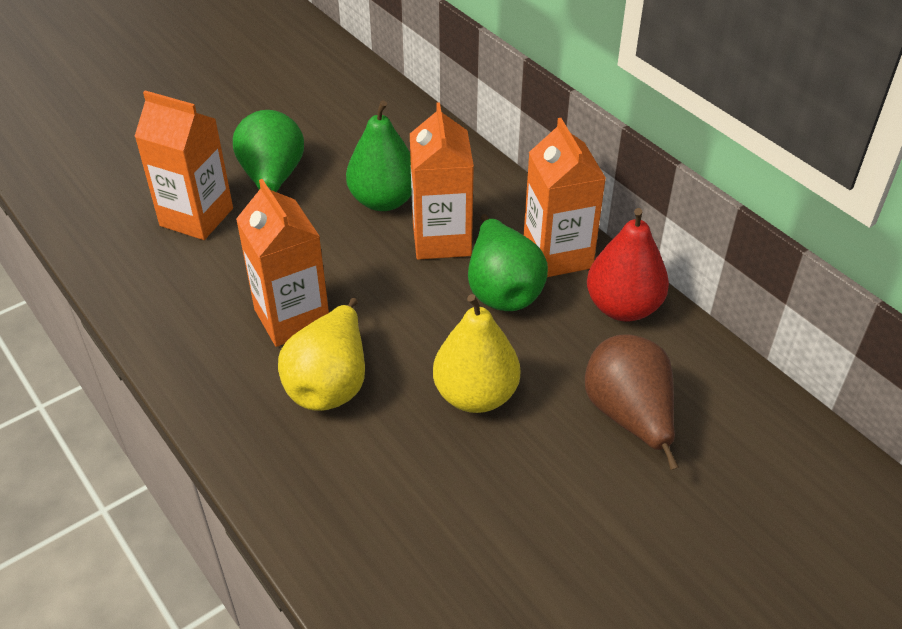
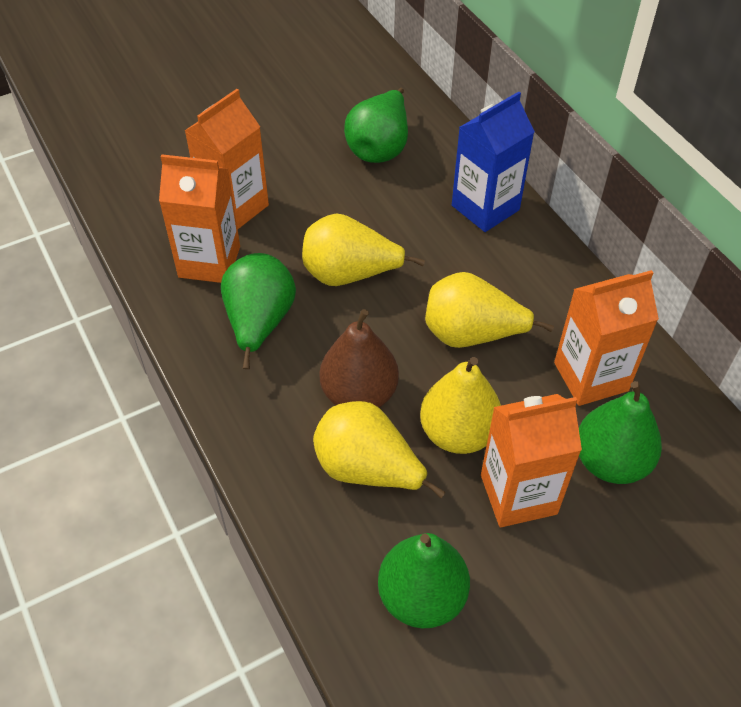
blue carton: none = 0 -> [452,92,535,232] = 1
green pear: [233,110,304,192] [346,100,412,211] [468,214,548,311] = 3 -> [221,253,296,369] [344,88,408,163] [378,533,470,628] [579,381,662,484] = 4
red pear: [587,208,669,322] = 1 -> none = 0
yellow pear: [278,298,365,411] [433,294,520,413] = 2 -> [302,213,425,286] [313,401,445,498] [420,357,501,454] [425,272,554,348] = 4

